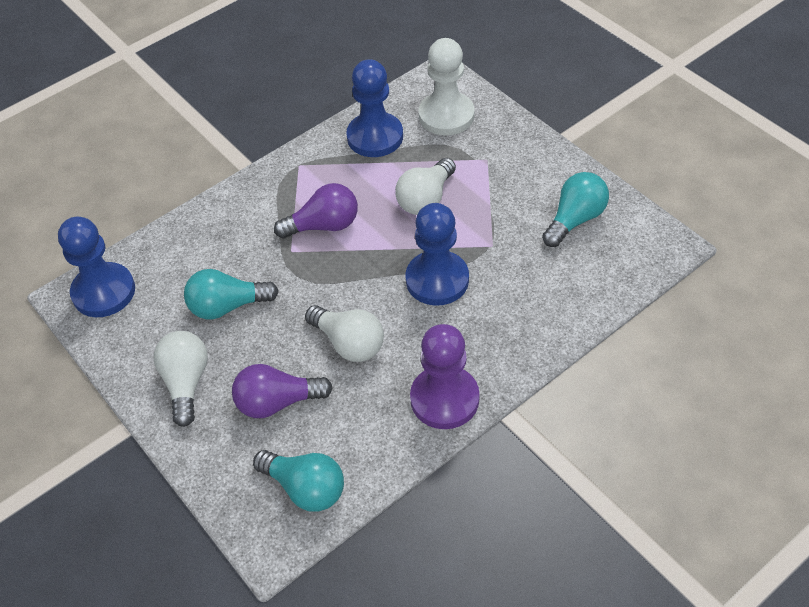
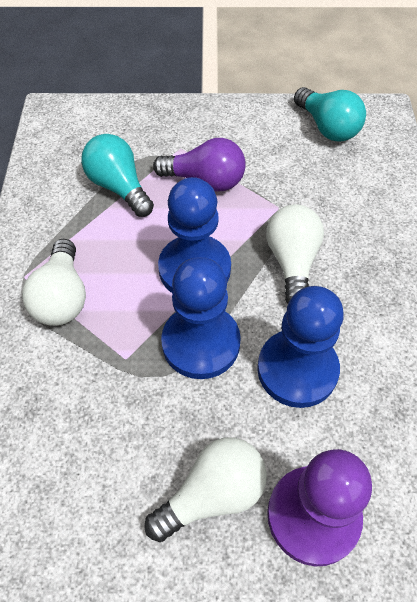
purple light bulb: [232,364,333,418] [274,183,358,239] = 2 -> [153,138,246,192] = 1
turquoise light bulb: [184,269,279,319] [253,450,344,512] [542,172,609,247] = 3 -> [81,134,154,217] [294,87,366,142] = 2
white pawn: [419,38,474,136] = 1 -> none = 0

